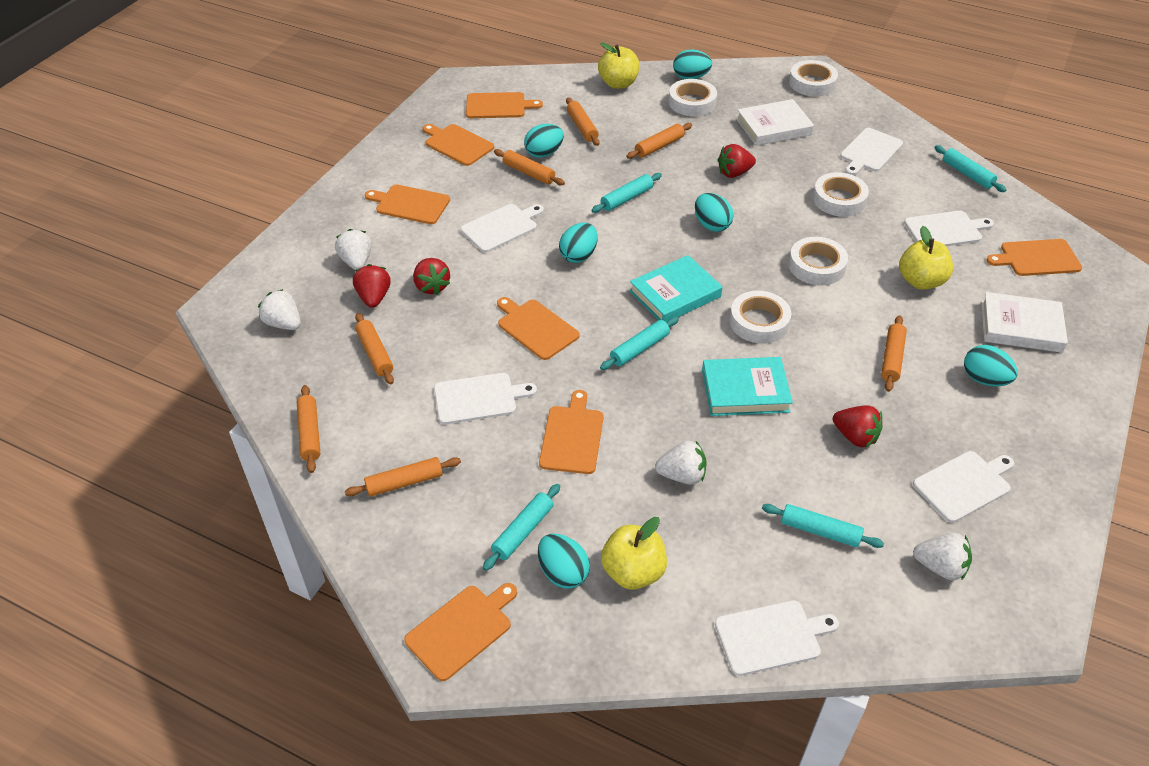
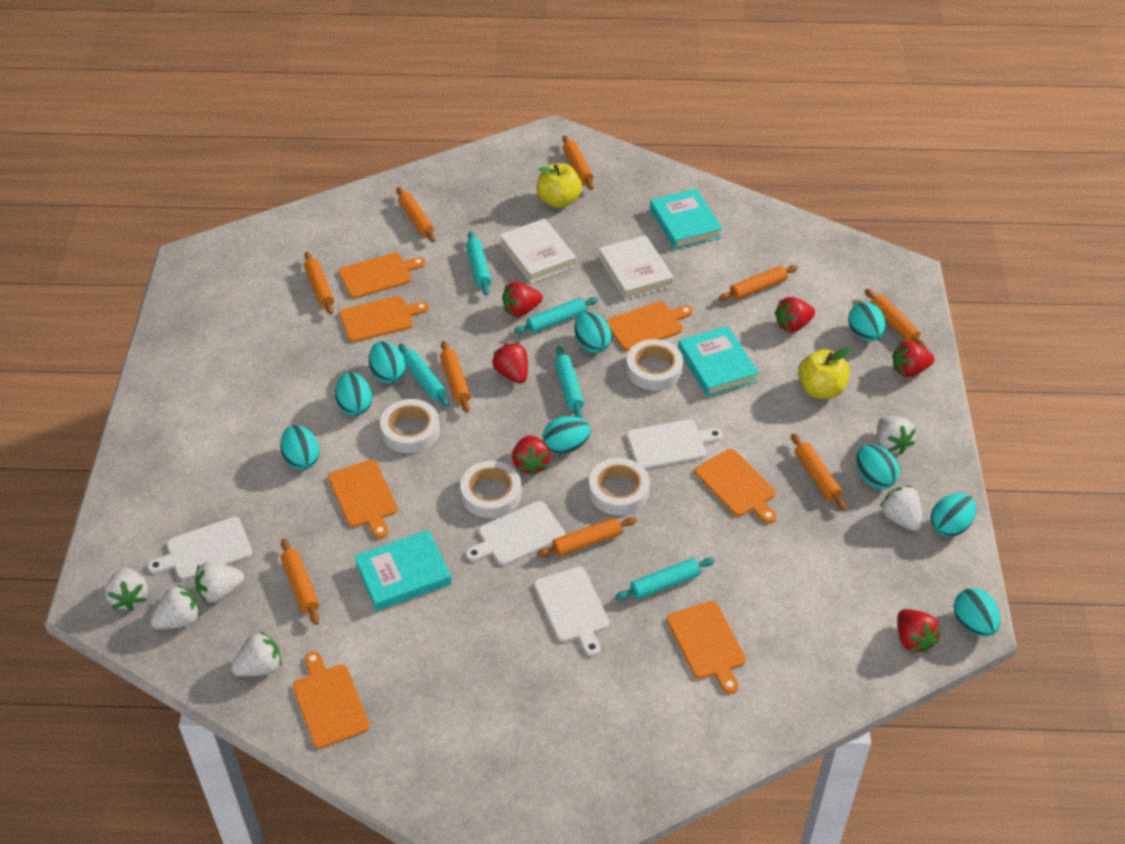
orange rolling pin: [297,385,320,473] [345,457,461,497] [355,313,394,385] [494,149,565,185] [566,98,600,146] [626,123,692,159] [881,315,907,392] = 7 -> [281,539,319,625] [304,252,334,315] [396,187,436,242] [440,341,471,413] [537,517,637,557] [562,135,594,190] [719,265,798,301] [791,434,846,511] [865,289,927,348] = 9
red strawberry: [353,264,391,308] [413,258,450,295] [718,144,756,178] [833,405,883,448] = 4 -> [492,343,528,384] [502,282,543,317] [512,435,551,476] [775,297,815,332] [892,341,935,377] [897,609,941,653] = 6
turquoise book: [630,255,722,322] [702,357,793,416] = 2 -> [354,530,452,611] [650,189,722,250] [678,326,759,397] = 3
turquoise egg: [524,124,564,158] [538,534,590,589] [559,223,597,263] [673,50,712,79] [695,193,734,232] [964,345,1018,387] = 6 -> [280,425,319,470] [335,372,372,416] [369,341,406,383] [542,416,591,455] [574,312,611,353] [848,302,886,341] [856,444,900,489] [931,493,976,537] [954,588,1000,637] = 9
white cutting board: [434,373,537,424] [461,204,544,252] [715,600,839,676] [840,128,903,175] [904,211,994,246] [913,451,1014,523] = 6 -> [148,517,252,580] [466,501,565,565] [534,567,609,656] [627,419,723,469] = 4
white strawberry: [258,289,301,330] [335,229,372,270] [655,441,707,485] [913,533,972,581] = 4 -> [105,568,148,611] [151,585,200,629] [195,561,244,603] [231,631,282,676] [877,416,916,455] [880,486,923,531] = 6
white tape: [668,79,717,116] [730,291,791,344] [789,60,838,96] [789,237,848,285] [813,172,869,217] = 5 -> [380,399,440,453] [460,461,522,518] [589,458,650,515] [626,339,683,391] = 4
yellow apple: [598,42,640,89] [601,517,667,589] [899,226,953,290] = 3 -> [536,163,582,208] [798,348,851,399] = 2

